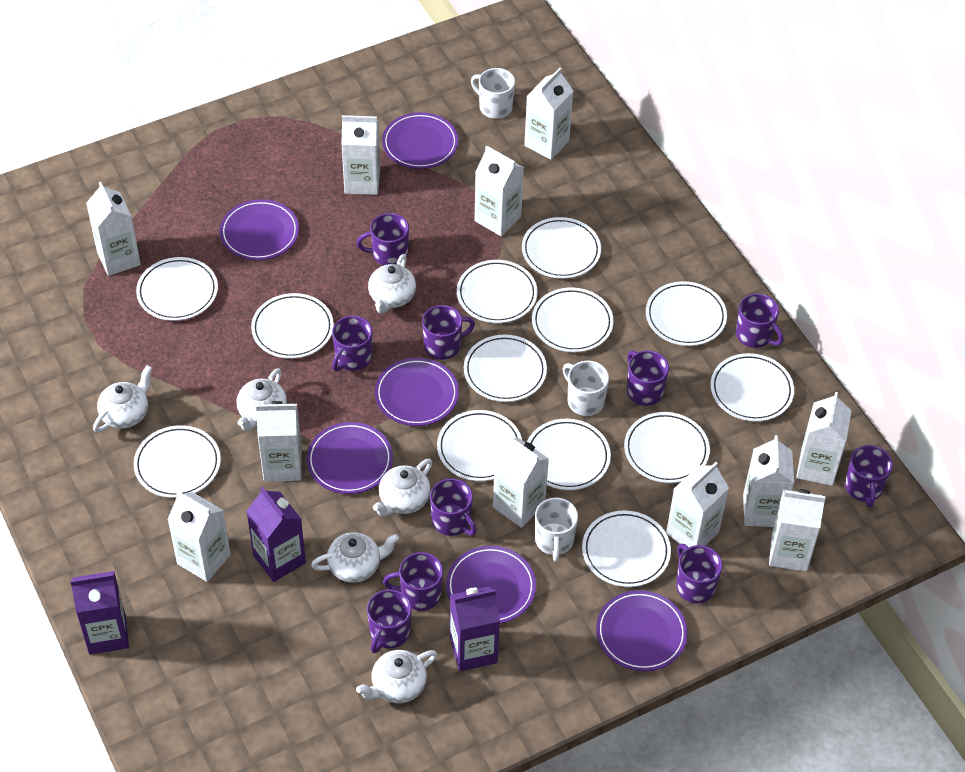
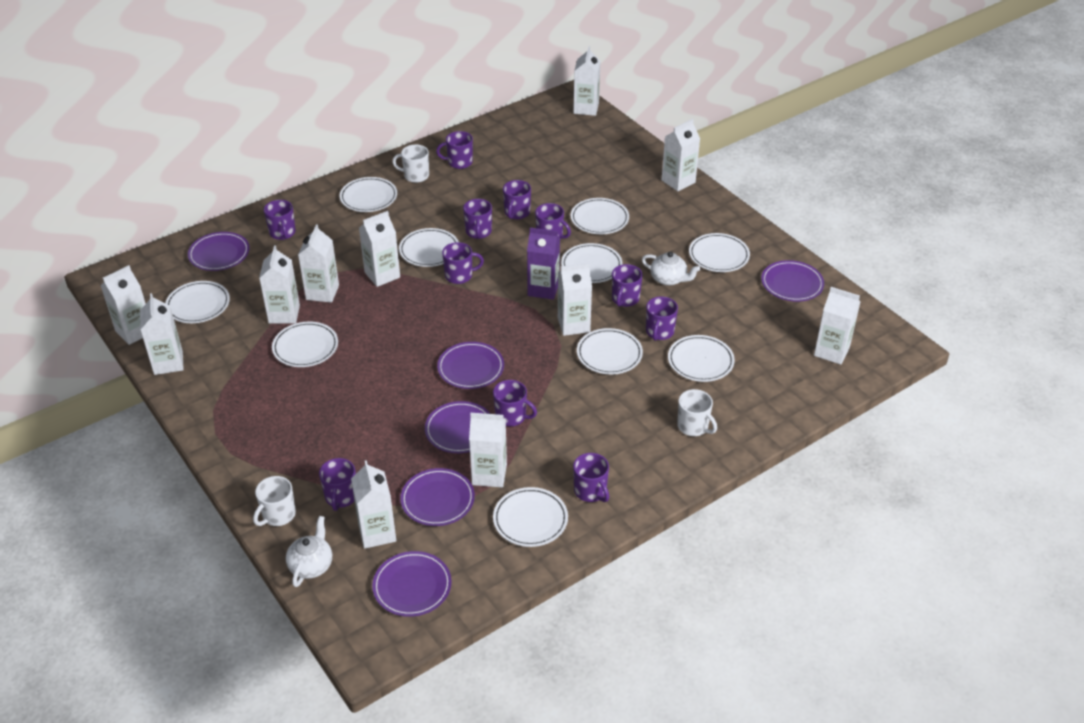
purple carton: [70,571,129,655] [246,487,306,582] [450,586,500,671] = 3 -> [527,228,560,300] = 1
purple mug: [332,316,372,371] [356,213,409,265] [367,589,412,653] [383,552,443,611] [422,305,475,360] [430,478,477,536] [627,350,669,406] [676,544,722,604] [736,293,784,348] [845,445,893,508] = 10 -> [264,200,296,240] [319,458,356,511] [436,131,473,169] [442,242,484,284] [463,199,492,239] [493,380,537,426] [503,180,531,219] [535,203,571,240] [573,453,609,502] [612,264,643,307] [646,296,678,341] = 11
white plate: [133,425,221,498] [136,257,218,321] [251,293,334,359] [437,410,522,481] [457,260,538,323] [464,335,547,402] [522,217,601,279] [527,419,611,490] [532,287,614,352] [582,510,671,587] [624,412,710,483] [646,281,727,346] [710,353,794,422] = 13 -> [165,281,230,323] [272,321,338,367] [340,177,397,212] [399,228,459,267] [493,487,568,547] [561,243,622,283] [571,198,629,234] [577,328,643,375] [668,335,735,382] [689,233,750,272] = 10
white teapot: [93,365,152,433] [236,368,287,431] [311,532,399,583] [356,650,437,703] [368,254,416,314] [373,459,432,517] = 6 -> [286,516,332,587] [642,251,700,286] = 2

